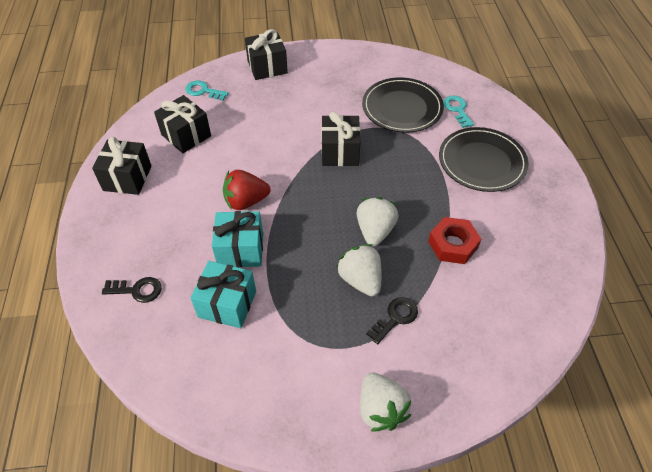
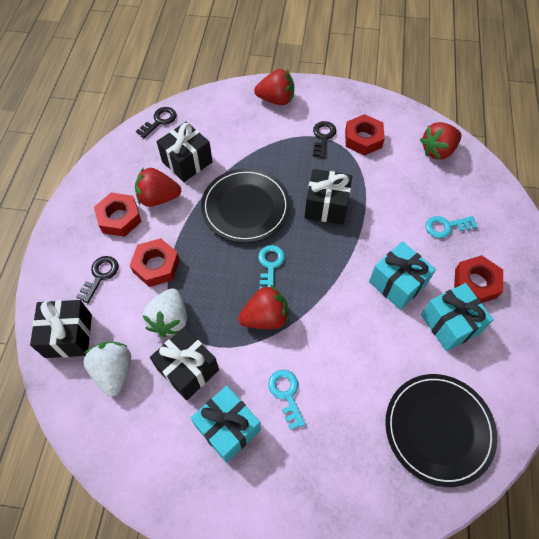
black key: [102,277,162,303] [366,297,418,344] = 2 -> [76,256,119,303] [136,107,177,138] [313,121,336,158] = 3
red nut: [428,217,481,264] = 1 -> [94,193,142,237] [130,238,180,287] [345,114,385,156] [454,255,503,303] = 4
red strawberry: [223,170,270,210] = 1 -> [135,167,181,207] [238,285,289,329] [254,69,294,105] [420,122,461,160] = 4
turquoise gift: [191,261,256,328] [212,211,263,267] = 2 -> [191,386,261,463] [369,241,436,310] [421,283,494,351] = 3
turquoise key: [186,81,229,101] [443,96,474,128] = 2 -> [258,245,285,289] [268,370,305,430] [426,216,478,238] = 3
white strawberry: [337,244,382,297] [357,197,399,246] [360,372,411,431] = 3 -> [83,342,131,396] [143,288,187,337] = 2

